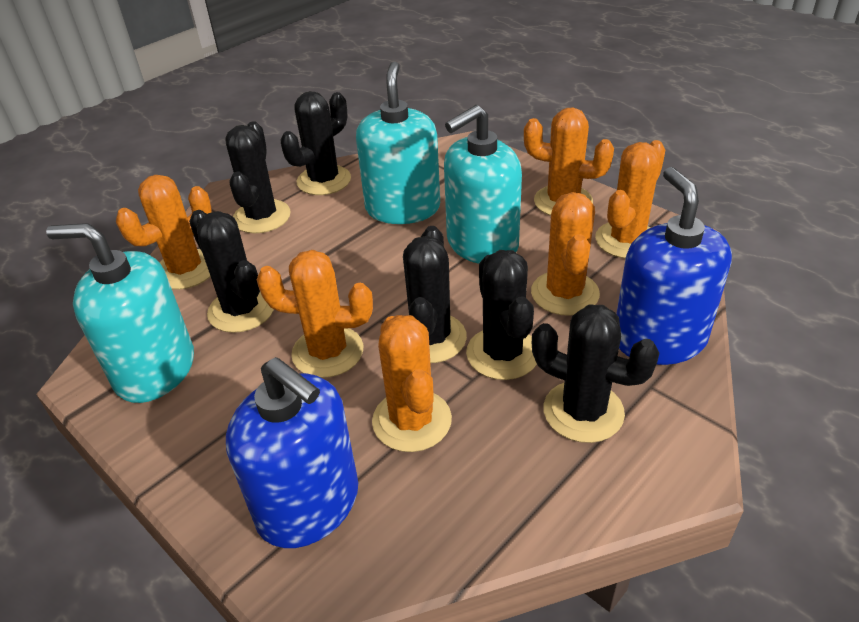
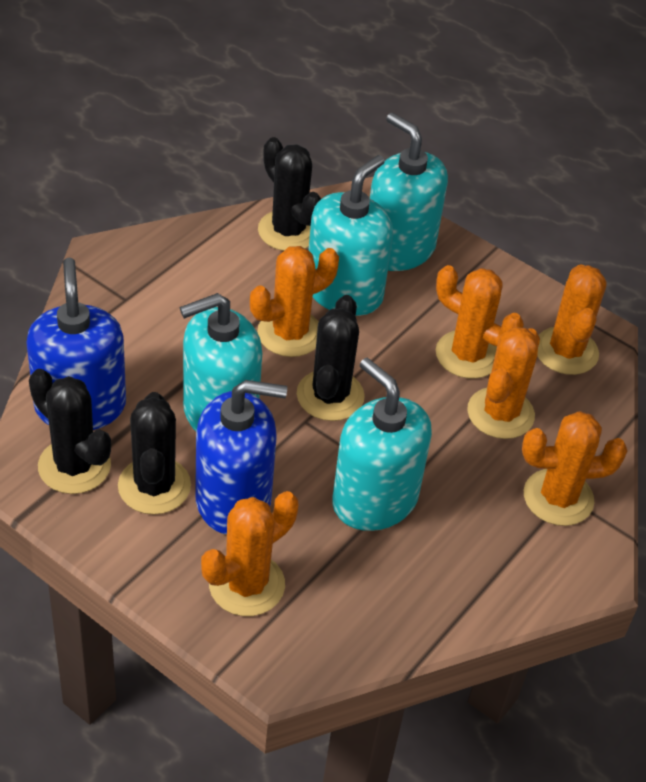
black cactus: [189,210,274,333] [225,121,291,233] [280,91,351,195] [403,226,467,363] [466,250,537,380] [532,304,659,443] = 6 -> [29,369,111,494] [118,392,191,515] [258,137,321,251] [297,295,365,421] = 4
turquoise soap dispenser: [46,223,194,403] [356,62,440,224] [444,105,522,264] = 3 -> [180,293,262,431] [308,155,393,316] [332,358,432,531] [370,113,448,271] = 4

